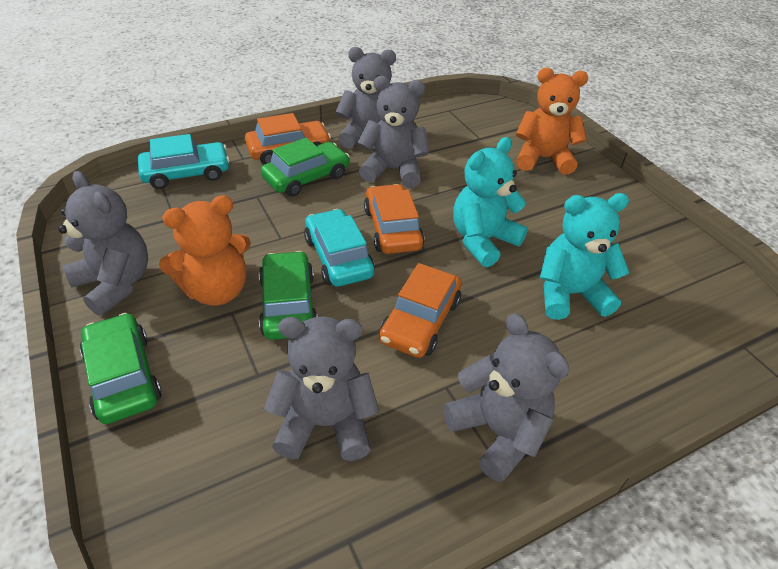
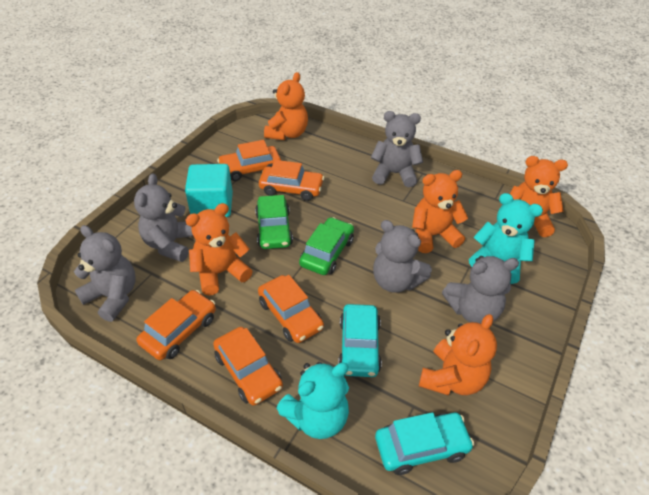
green car: [80,313,162,424] [259,251,318,340] [261,138,350,197] = 3 -> [255,195,293,249] [299,217,354,275] = 2
orange car: [245,113,331,164] [364,184,424,254] [379,263,462,358] = 3 -> [137,290,216,360] [213,327,283,406] [217,140,281,181] [258,275,324,343] [259,160,324,201] = 5
orange teddy bear: [159,195,251,306] [515,68,588,175] = 2 -> [185,203,253,296] [264,72,308,140] [412,170,468,253] [419,314,497,395] [510,156,568,237] = 5
turquoise cube: none = 0 -> [185,164,233,217] = 1

